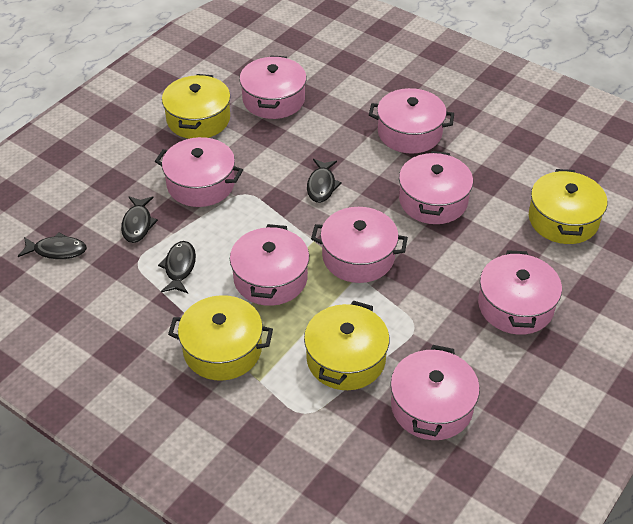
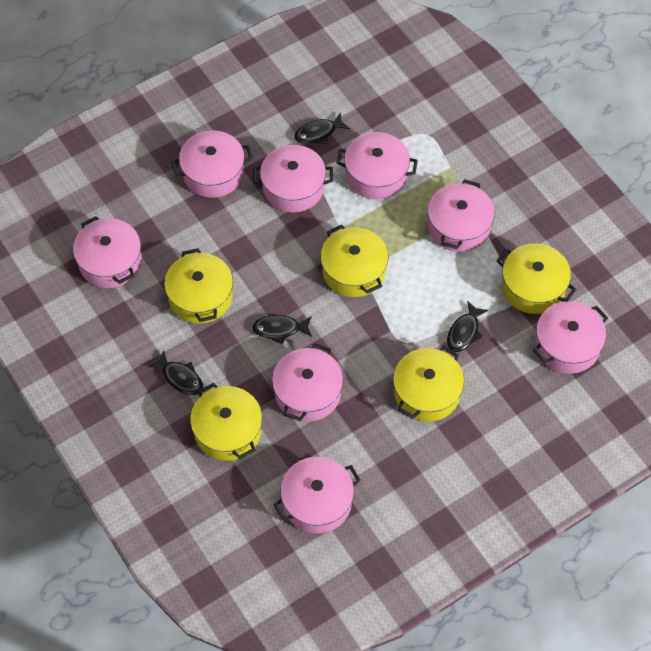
yellow pot: [162,74,231,139] [168,295,273,381] [304,301,390,390] [529,169,607,244] = 4 -> [164,248,233,324] [190,383,262,461] [320,224,388,297] [393,346,464,422] [497,243,577,314] = 5

